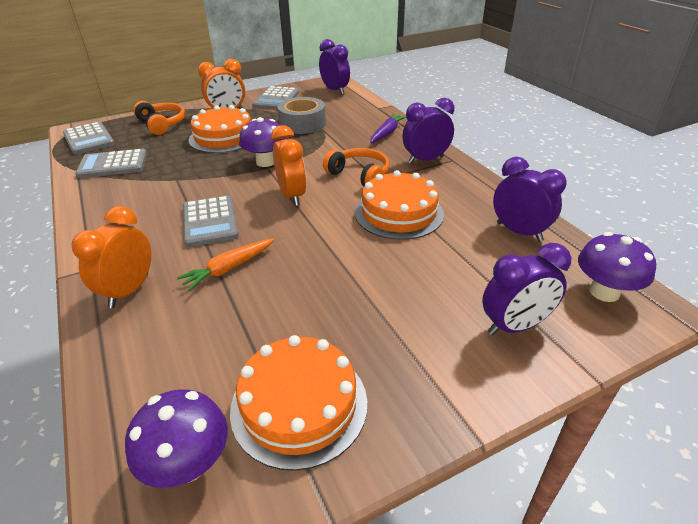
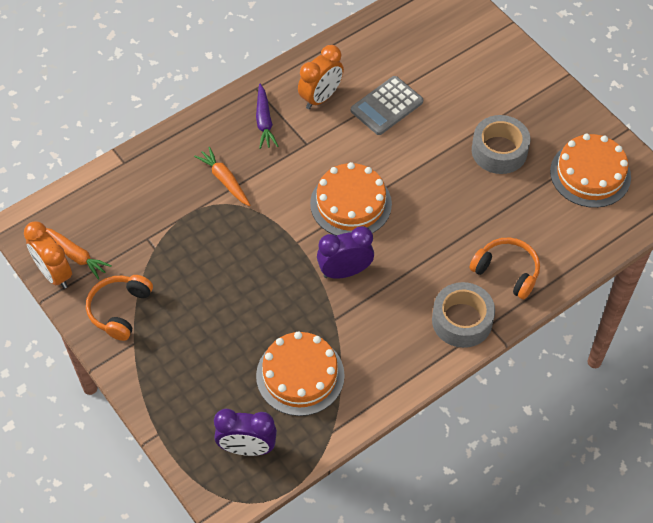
grey calculator: [63,122,115,155] [75,149,147,178] [183,195,239,247] [252,86,299,110] = 4 -> [351,76,423,135] = 1
grey tape: [278,97,326,134] = 1 -> [432,282,495,348] [472,115,530,174] = 2
orange carrot: [177,238,275,291] = 1 -> [46,228,112,280] [194,147,251,206] = 2
orange clock: [72,206,151,308] [198,59,245,109] [271,125,306,206] = 3 -> [24,221,72,289] [298,45,344,109] = 2
purple clock: [319,39,350,95] [402,98,454,164] [482,243,571,335] [493,157,567,242] = 4 -> [214,409,277,456] [317,226,374,279] = 2
purple mushroom: [125,389,228,488] [239,117,287,167] [578,232,656,302] = 3 -> none = 0

